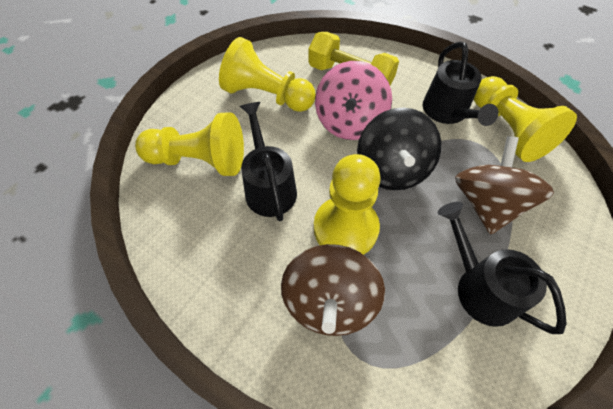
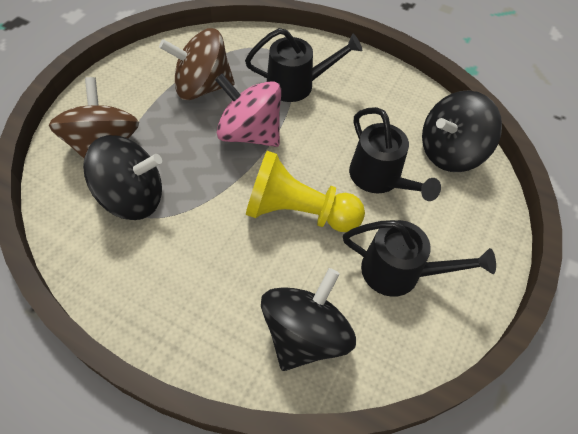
black spinning top: [357,107,441,190] = 1 -> [83,135,162,220] [261,268,356,371] [422,90,502,172] = 3
yellow dumbbell: [308,32,399,85] = 1 -> none = 0
yellow pawn: [135,112,244,176] [219,37,316,112] [314,154,381,255] [473,76,577,162] = 4 -> [246,151,365,232] = 1

